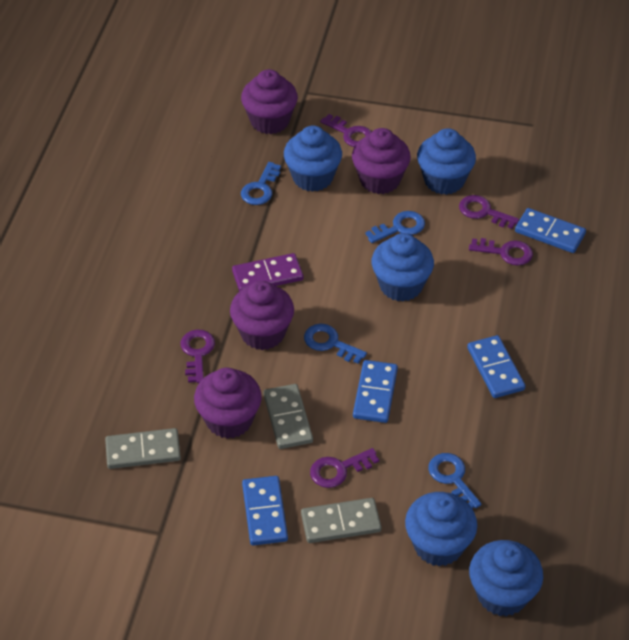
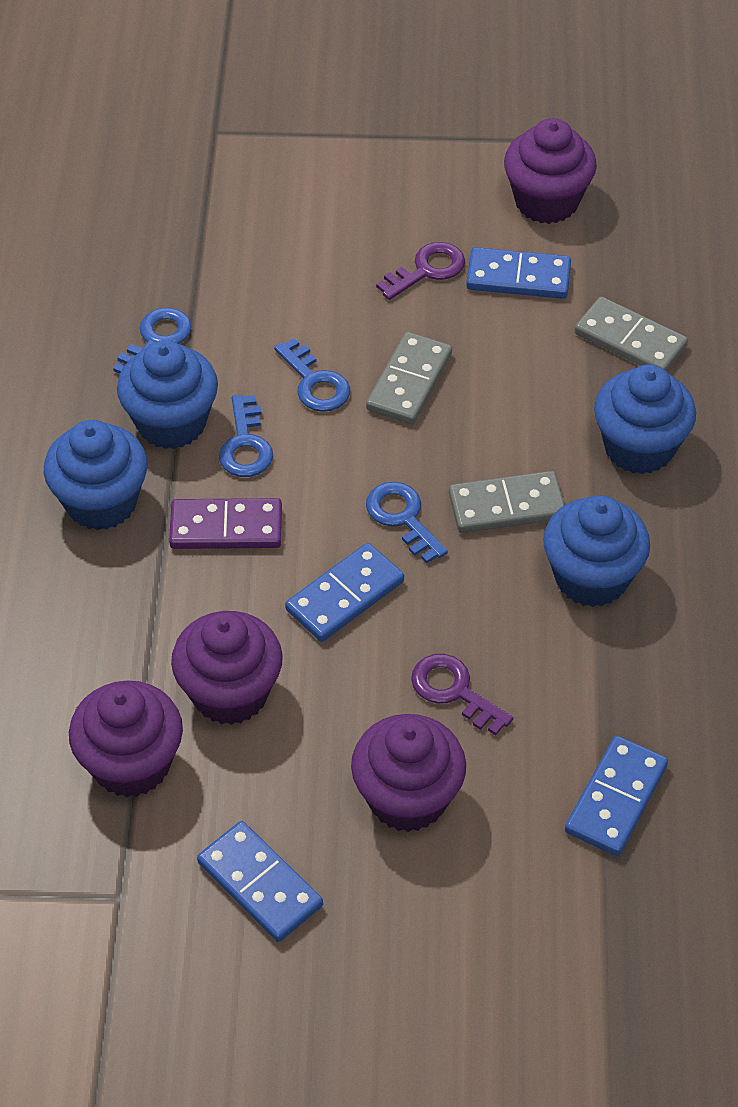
blue cupcake: [284,125,342,192] [371,233,434,302] [405,492,477,567] [417,128,476,195] [469,540,543,616] = 5 -> [44,420,148,530] [117,340,218,449] [543,495,650,607] [594,364,696,474] = 4
purple key: [180,329,215,383] [310,448,379,488] [320,114,372,147] [459,195,519,229] [469,238,533,266] = 5 -> [376,242,465,300] [411,654,513,735] = 2

